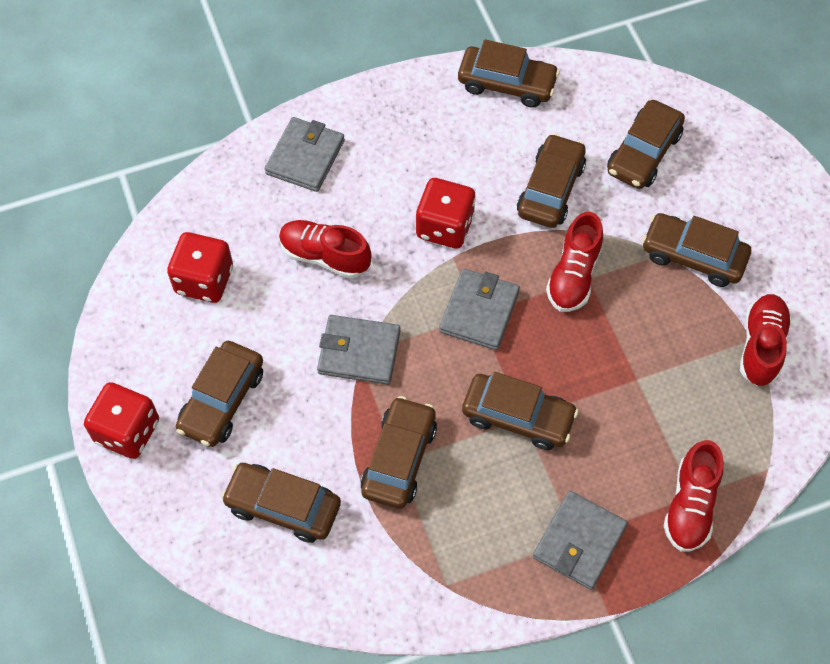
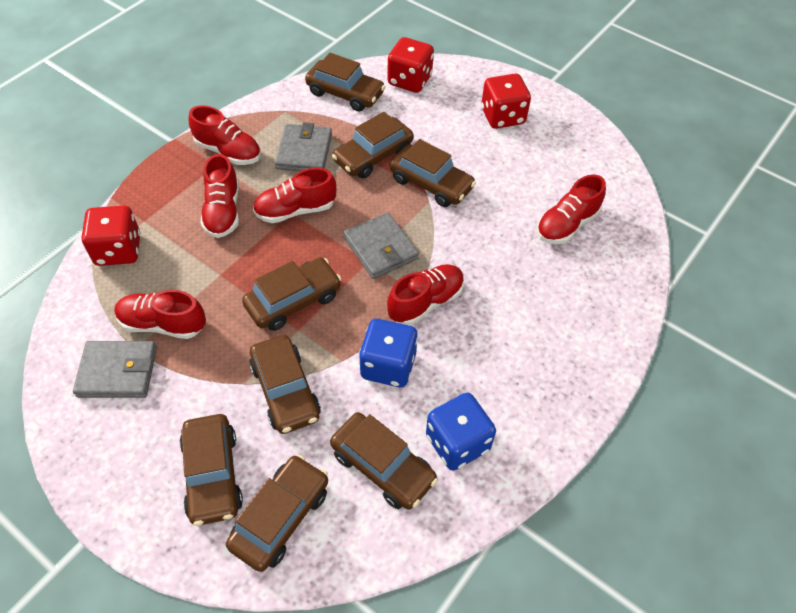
blue dice: none = 0 -> [359,319,418,387] [426,393,496,471] = 2
grey wallet: [265,117,345,192] [317,315,400,385] [439,268,520,350] [533,491,628,590] = 4 -> [73,341,157,398] [275,122,332,171] [343,212,419,279] = 3
red shoe: [279,220,372,278] [546,212,603,312] [664,440,724,552] [740,294,792,386] = 4 -> [114,290,206,339] [189,105,261,165] [200,154,239,238] [253,168,336,223] [387,264,464,325] [536,175,606,244] = 6

